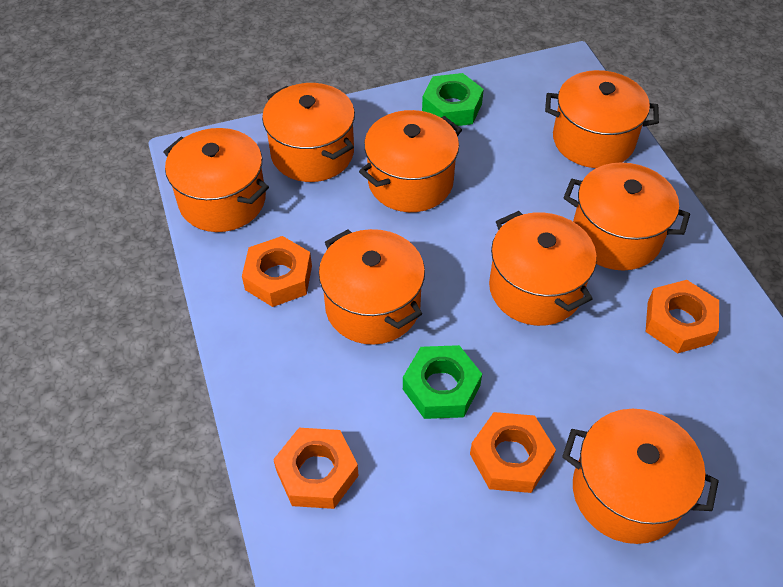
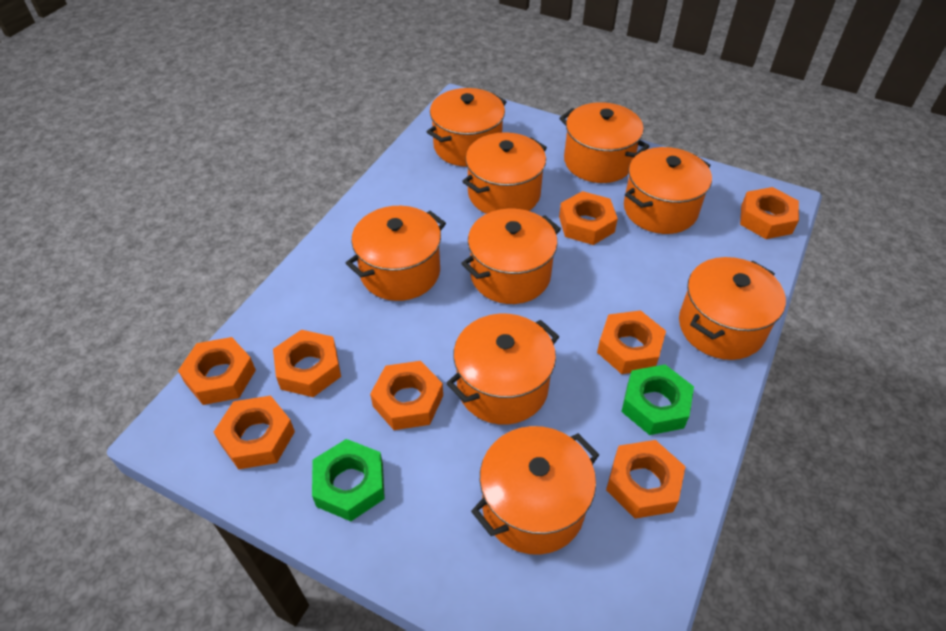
orange nut: [242,236,312,307] [273,428,359,509] [470,412,556,493] [646,280,719,354] = 4 -> [178,337,256,405] [214,396,295,470] [273,330,341,397] [370,361,443,430] [559,191,618,245] [597,310,666,374] [606,440,686,519] [740,187,799,239] = 8
orange pot: [163,128,269,232] [262,83,355,182] [319,229,425,345] [359,110,462,212] [489,211,597,326] [545,70,659,168] [562,409,719,544] [564,162,690,270] = 8 -> [346,206,446,301] [427,88,507,167] [446,314,559,425] [461,209,561,304] [462,132,547,214] [471,426,599,555] [560,102,650,183] [624,147,712,234] [679,257,786,360] = 9

